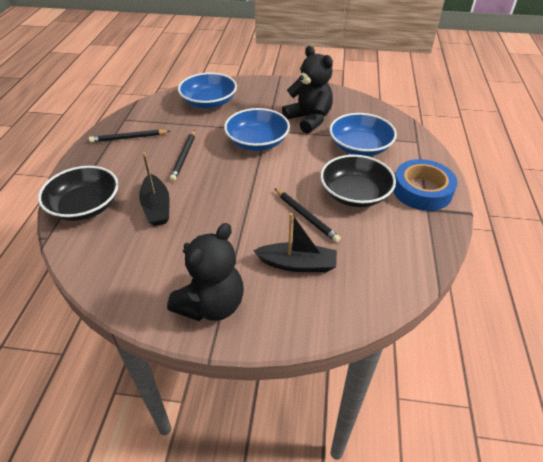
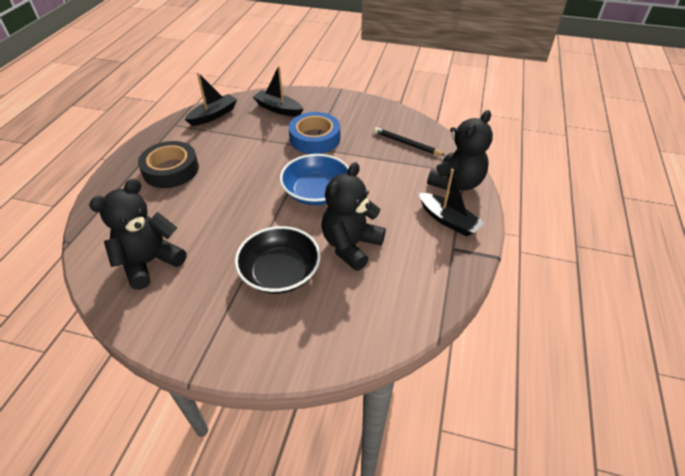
black boat: [139,152,169,226] [253,213,337,272] = 2 -> [184,73,238,126] [253,66,303,117] [419,169,484,236] = 3
black bowl: [38,166,119,221] [320,155,396,207] = 2 -> [235,226,320,294] = 1
black pencil: [89,129,170,143] [169,130,195,182] [274,188,341,243] = 3 -> [374,127,446,156] = 1
black tape: none = 0 -> [138,141,199,188] = 1
black teddy bear: [167,223,244,321] [282,46,333,134] = 2 -> [89,179,186,290] [322,162,386,271] [427,110,493,191] = 3
blue bowl: [178,73,237,109] [224,108,290,151] [329,113,397,156] = 3 -> [280,154,349,205] = 1

